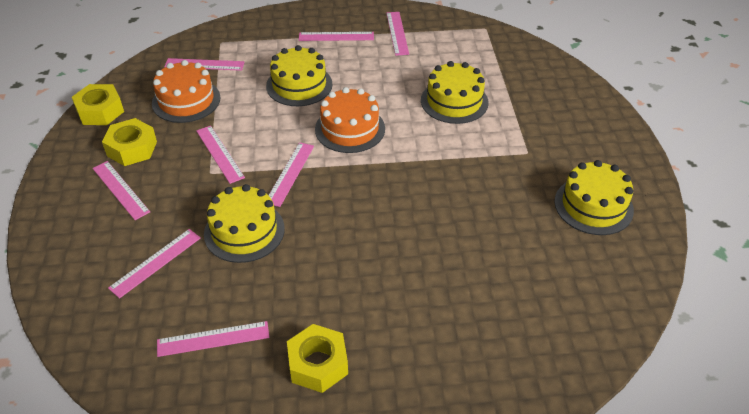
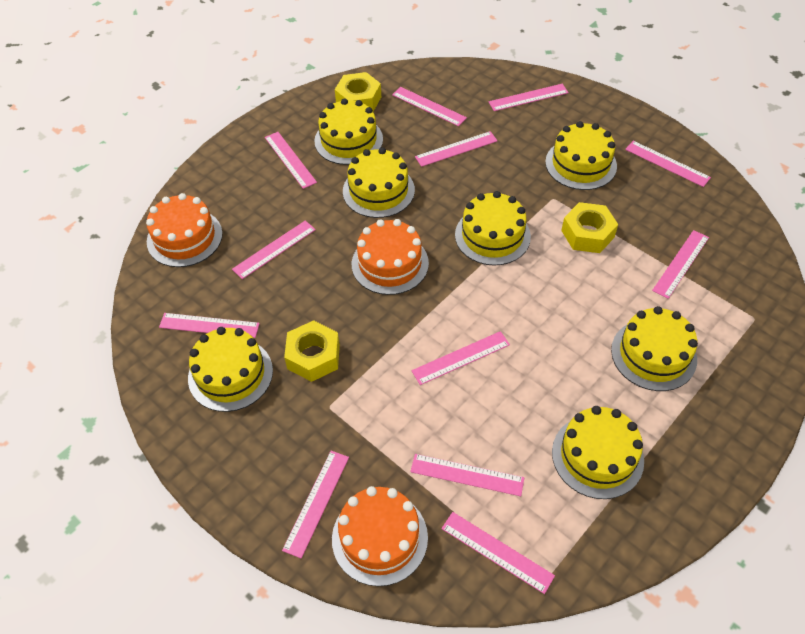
orange cake: [152,60,220,123] [315,87,385,153] = 2 -> [146,193,223,267] [332,486,428,586] [352,219,429,295] = 3
pink ruler: [92,161,150,220] [108,229,201,298] [157,321,269,357] [164,58,244,71] [196,126,245,184] [268,142,314,207] [299,32,374,41] [386,12,409,56] = 8 -> [159,313,260,338] [232,220,316,279] [265,132,317,189] [282,451,349,558] [392,87,467,126] [410,454,524,496] [412,331,510,385] [415,131,498,167] [442,512,555,594] [489,84,569,111] [625,141,711,187] [652,230,709,299] = 12
yellow cake: [204,184,285,263] [266,45,332,106] [421,61,488,124] [554,160,634,235] = 4 -> [188,327,273,412] [314,98,383,165] [343,147,415,218] [455,191,531,266] [545,121,617,190] [552,406,644,499] [611,306,698,391] = 7

